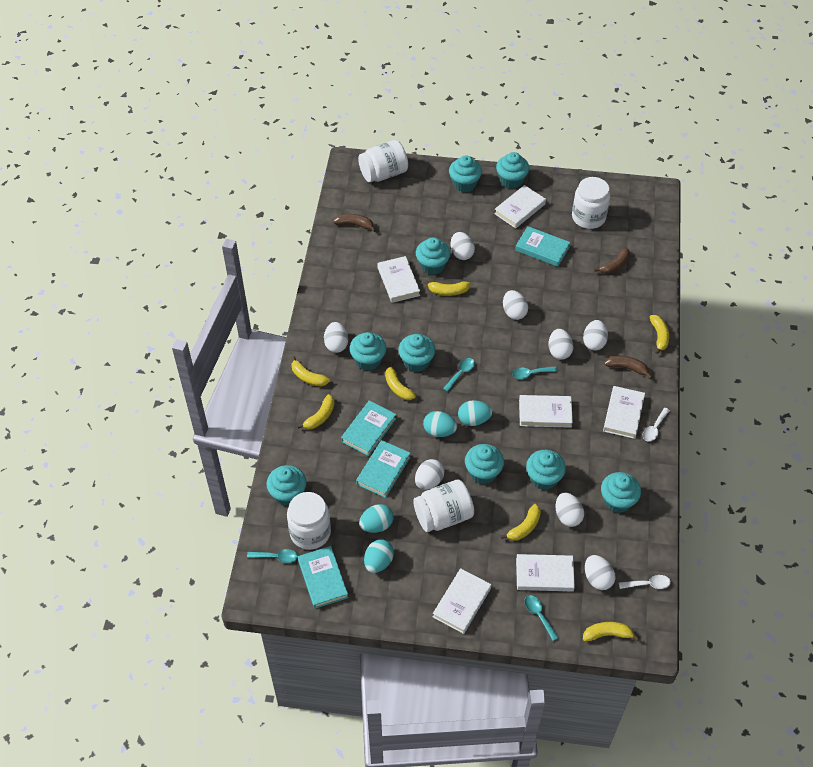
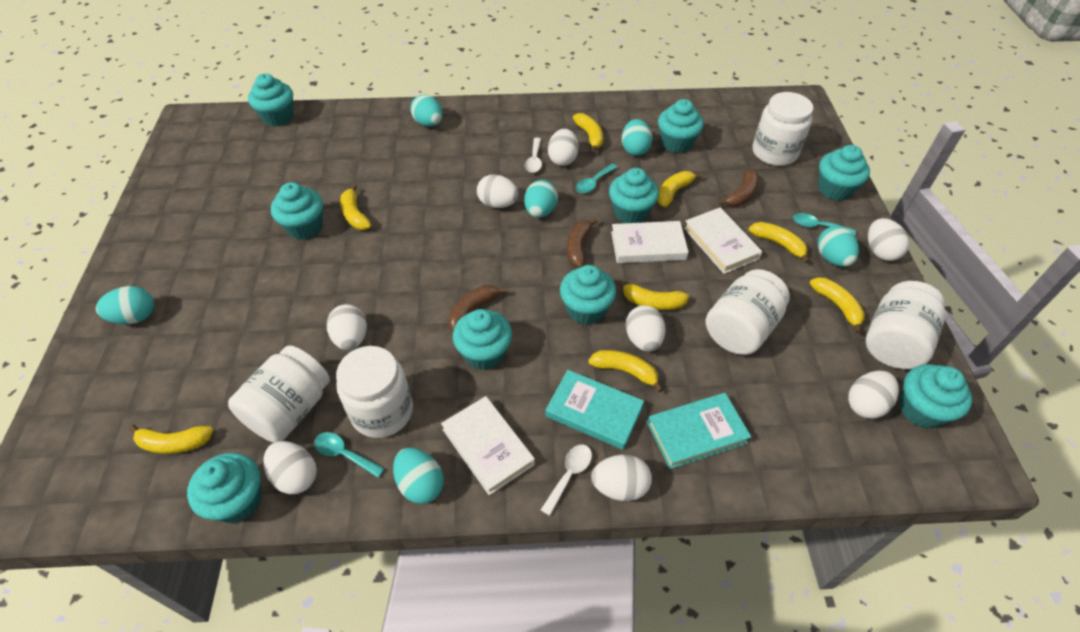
turquoise book: [298,546,348,609] [341,400,396,456] [356,440,410,498] [515,226,570,267] = 4 -> [546,370,644,450] [647,393,751,469] = 2
turquoise egg: [359,504,394,533] [364,539,394,573] [423,411,457,437] [458,400,492,426] = 4 -> [96,286,154,324] [393,448,444,504] [411,94,443,127] [524,180,558,218] [622,119,652,156] [818,226,859,267] = 6
turquoise spoon: [247,549,298,563] [443,358,475,392] [512,366,557,379] [524,595,559,641] = 4 -> [314,432,384,478] [576,163,617,193] [793,213,856,236] = 3
white book: [377,256,420,303] [433,568,491,634] [494,185,546,228] [516,554,575,592] [519,395,573,428] [603,386,645,439] = 6 -> [441,396,535,495] [611,221,689,263] [684,207,762,274] = 3
white jar: [287,492,331,550] [358,140,408,183] [413,479,474,532] [572,177,610,229] = 4 -> [228,345,330,443] [336,346,413,438] [706,269,790,355] [752,92,814,166] [866,281,946,369] = 5
yellow banana: [291,356,330,386] [297,394,335,429] [385,362,416,400] [424,280,470,296] [501,504,541,541] [583,622,639,641] [650,315,669,354] = 7 -> [129,425,214,454] [340,184,371,230] [573,113,603,153] [588,350,663,392] [617,280,689,310] [657,171,702,207] [749,222,810,263] [809,277,865,333] = 8

